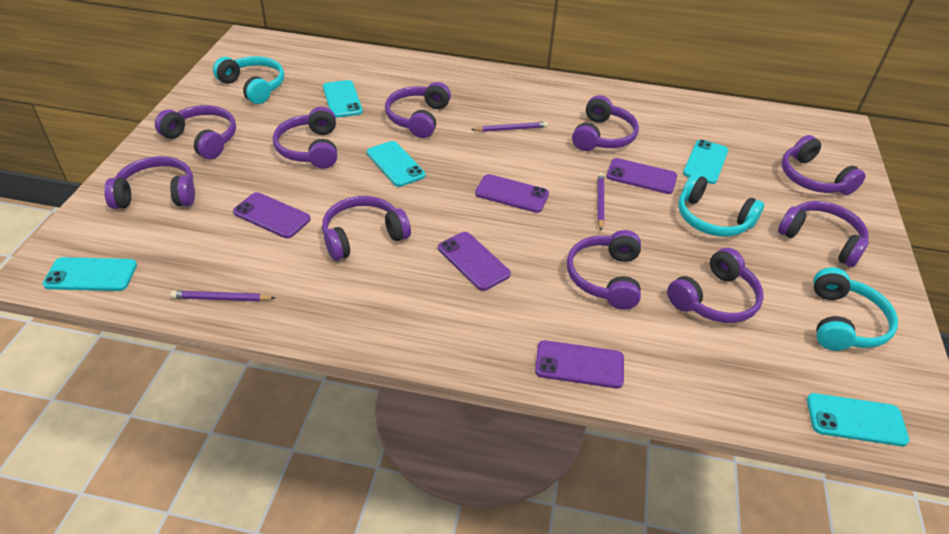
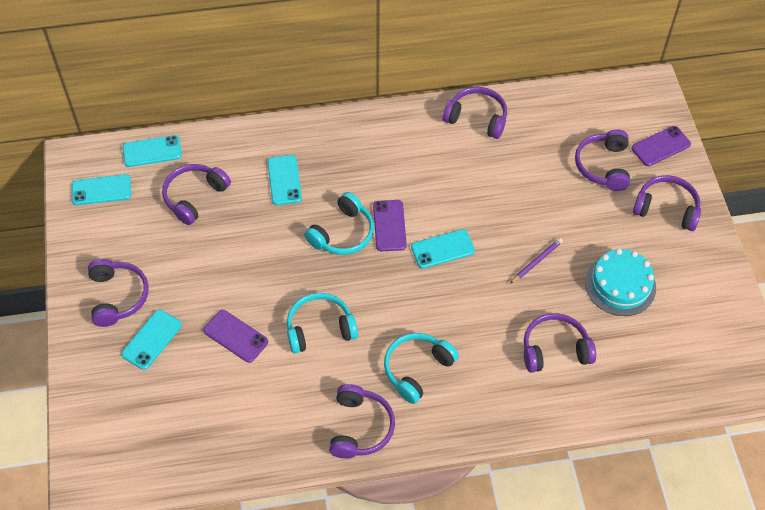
purple headphones: [104,156,195,209] [155,105,236,159] [273,107,337,169] [322,196,411,261] [385,82,451,138] [567,230,641,310] [572,95,639,151] [667,248,764,323] [778,201,869,267] [781,135,866,195] = 10 -> [88,259,149,327] [162,164,231,225] [329,384,395,459] [443,87,507,139] [524,313,596,373] [575,129,630,191] [633,175,701,231] = 7
purple pencil: [170,291,275,301] [471,122,548,132] [597,173,604,231] = 3 -> [510,238,563,284] = 1
purple phone: [233,192,311,238] [438,232,511,291] [475,174,549,213] [535,340,624,388] [607,158,677,194] = 5 -> [203,310,268,363] [373,200,407,251] [632,126,691,166] = 3
turquoise cake: none = 0 -> [585,249,656,316] = 1

